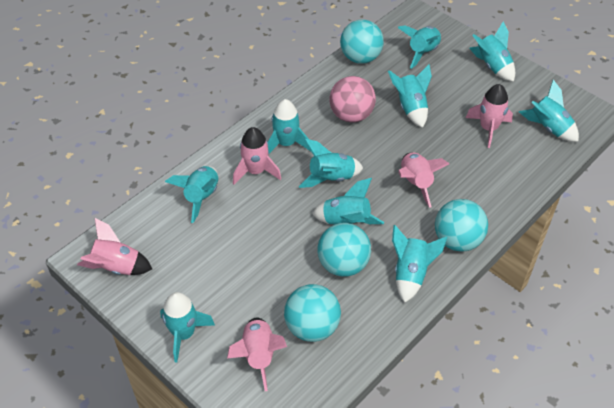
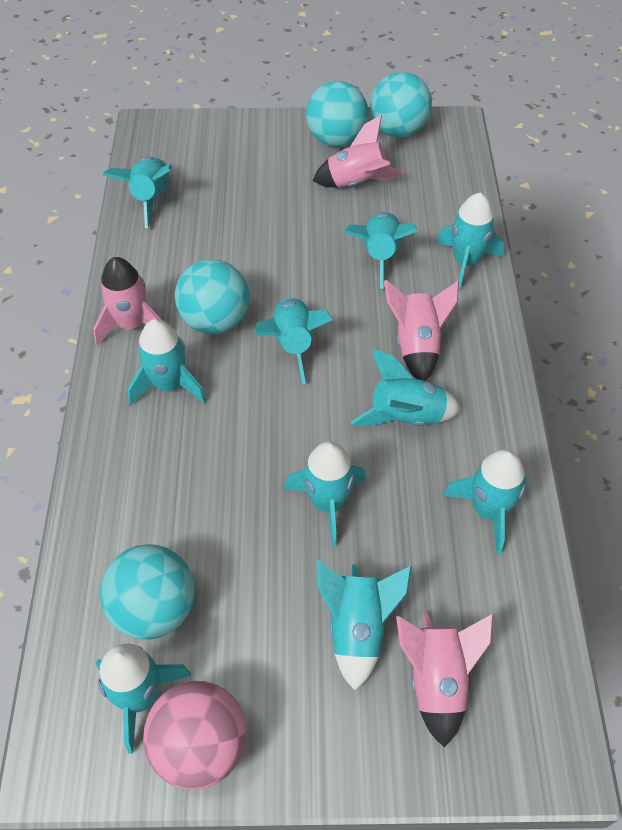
pink rocket: [77,218,152,275] [227,318,287,391] [233,127,281,184] [398,153,449,208] [466,84,513,148] = 5 -> [93,257,162,345] [313,115,404,188] [384,280,459,381] [396,612,493,747] = 4

